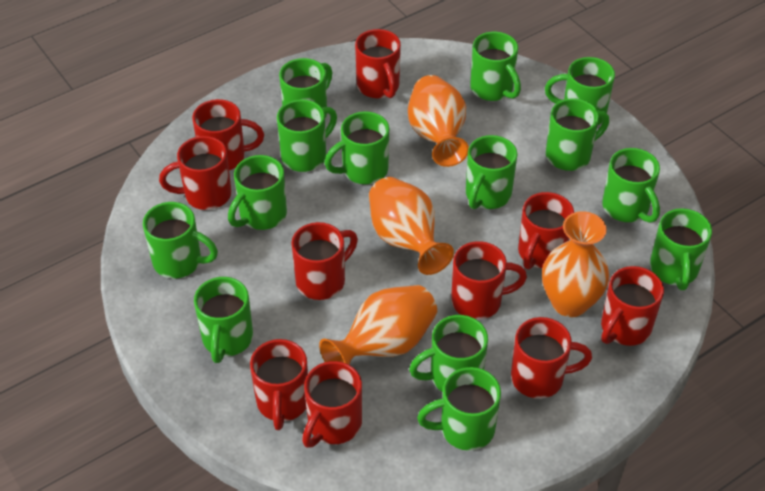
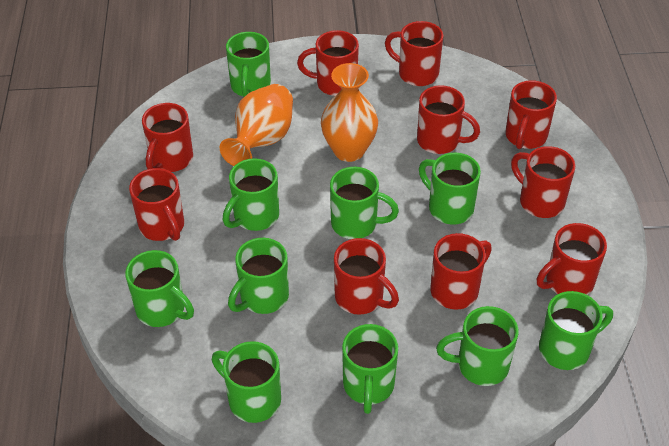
green mug: [143,202,218,278] [194,277,253,363] [228,155,287,230] [277,99,337,172] [279,58,332,118] [324,111,389,184] [409,315,488,392] [417,367,501,451] [466,135,517,209] [470,32,521,101] [545,57,615,125] [546,98,609,171] [602,148,660,223] [650,208,712,290] = 14 -> [125,250,194,327] [212,341,281,423] [223,158,279,231] [226,32,271,97] [228,238,289,314] [330,167,399,239] [342,324,398,414] [419,153,481,225] [436,306,519,386] [539,291,613,370] = 10
orange vase: [319,285,437,365] [369,177,454,275] [408,75,469,167] [542,211,609,317] = 4 -> [220,84,293,166] [321,63,378,162] = 2

